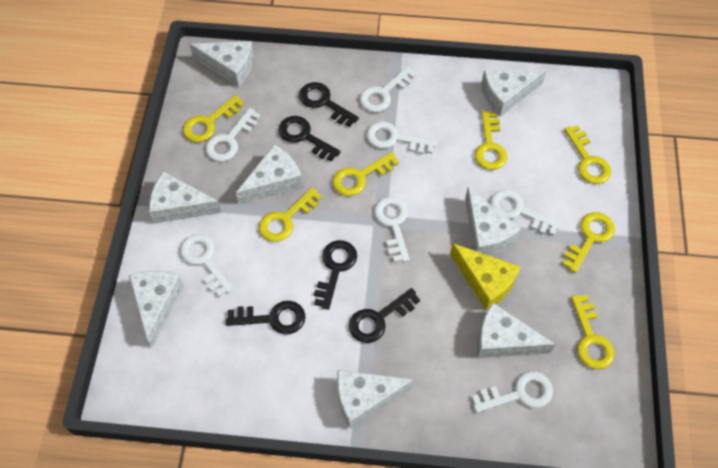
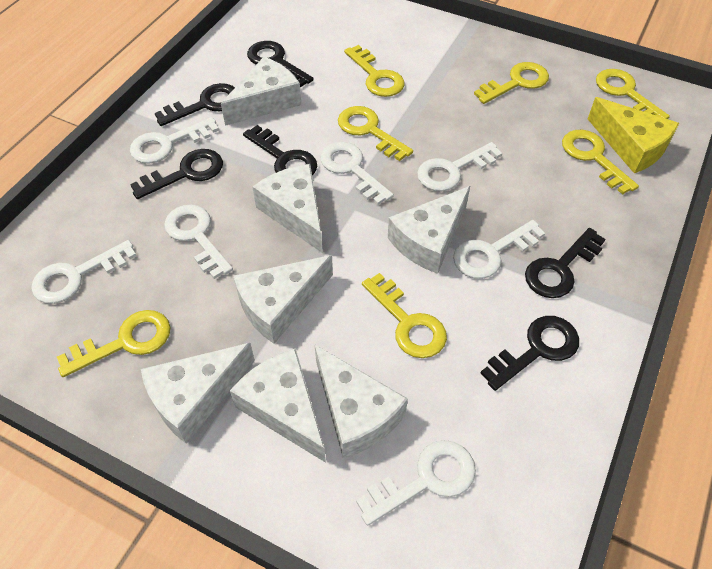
black key: [226,301,305,334] [278,116,341,162] [299,82,359,127] [314,240,357,310] [349,288,420,343] = 5 -> [130,149,223,199] [155,83,235,126] [243,125,317,175] [247,41,314,88] [481,316,579,391] [525,228,606,298] = 6
white cheese: [129,271,184,347] [149,171,222,223] [190,41,254,87] [236,144,303,204] [337,370,414,428] [465,187,521,256] [477,302,556,358] [481,70,547,117] = 8 -> [141,343,255,443] [221,57,301,126] [230,348,326,463] [233,255,333,344] [252,164,323,253] [314,344,408,459] [388,186,470,274] = 7

